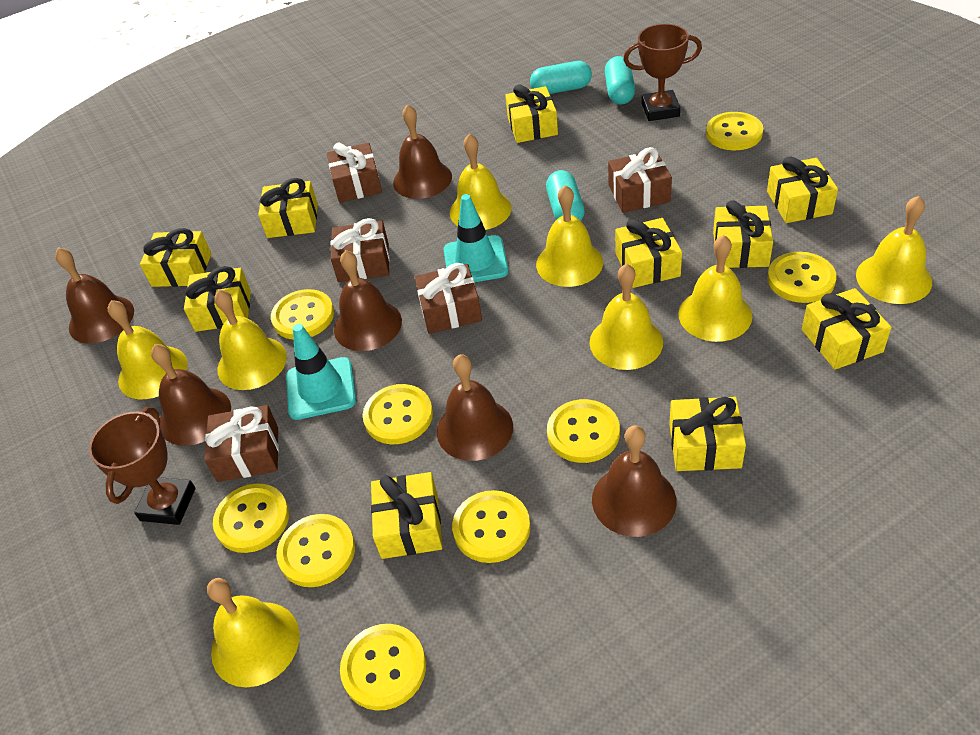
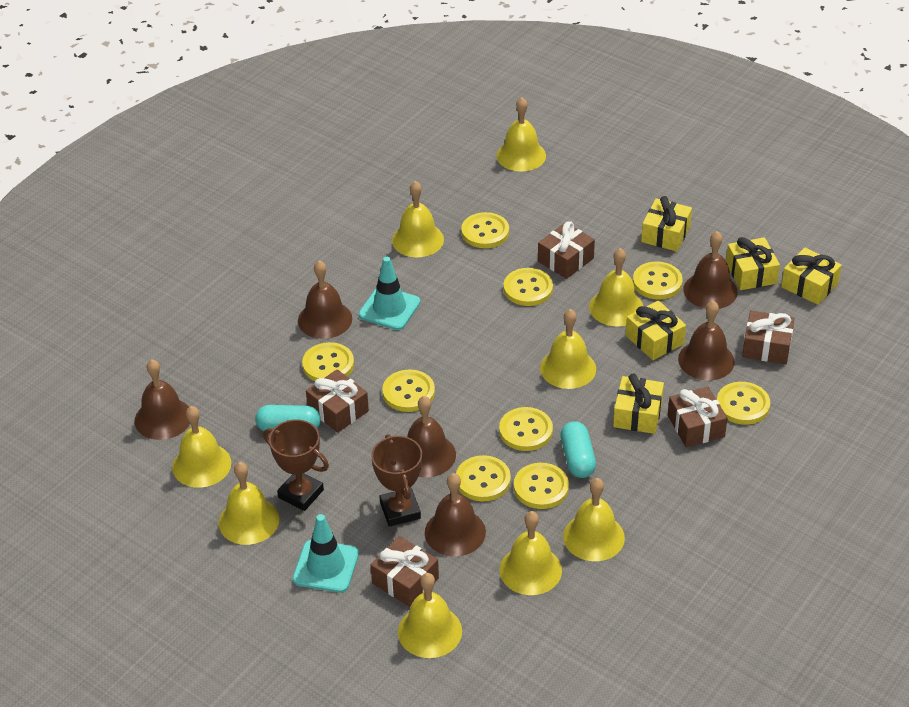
turquoise capsule: [530,61,592,94] [546,170,585,221] [605,56,635,104] = 3 -> [255,405,321,431] [560,421,596,478] = 2
yellow bell: [107,300,188,399] [207,578,300,687] [214,290,287,390] [450,133,512,230] [536,185,603,287] [590,264,663,370] [678,235,752,342] [856,196,932,304] = 8 -> [172,406,231,488] [219,462,279,545] [392,181,444,257] [398,573,462,658] [497,97,546,172] [499,511,562,595] [540,309,596,389] [563,478,625,561] [589,248,643,327] = 9
yellow gift: [140,228,211,287] [184,266,251,332] [258,178,318,238] [371,472,442,559] [505,84,558,143] [615,218,682,288] [669,397,746,471] [713,200,773,268] [767,157,838,223] [802,288,891,370] = 10 -> [613,374,664,434] [626,300,686,360] [641,196,692,251] [726,237,780,290] [781,247,842,305] = 5

